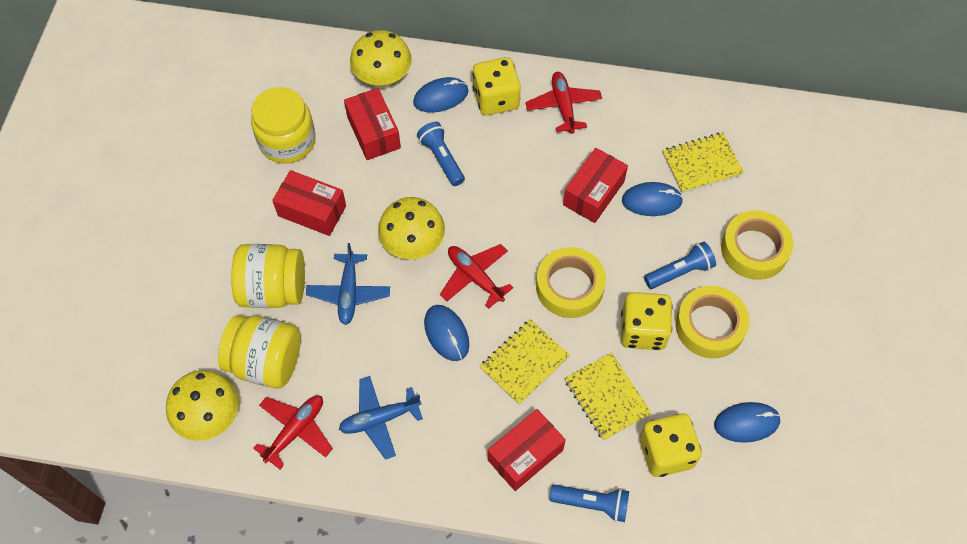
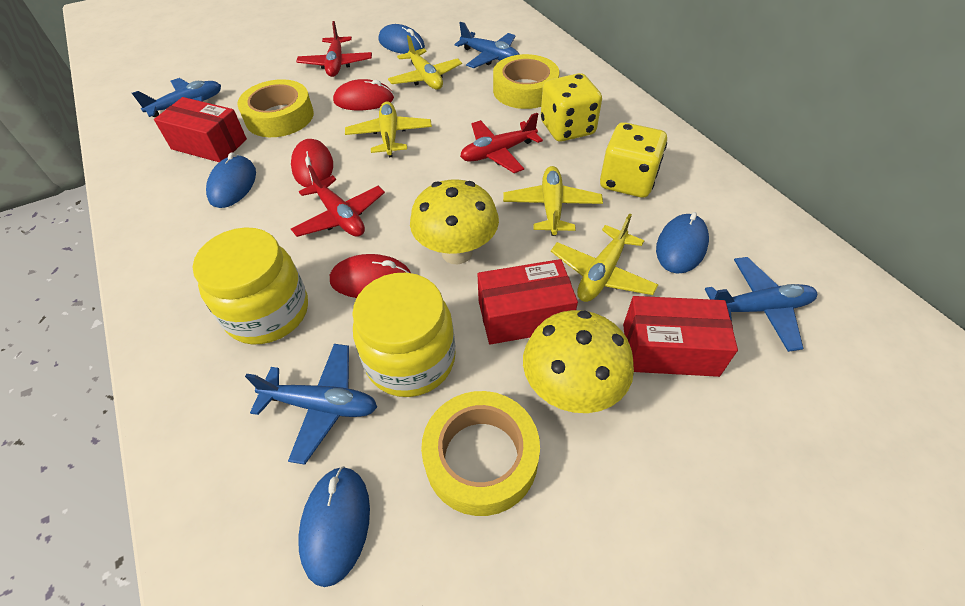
blue flashlight: [417,122,465,186] [550,485,629,522] [644,242,716,289] = 3 -> none = 0
blue plane: [306,243,390,325] [339,376,423,460] = 2 -> [132,78,221,117] [245,344,377,465] [454,22,519,68] [705,257,817,352] = 4
red box: [272,170,346,236] [344,88,401,160] [488,409,566,491] [563,148,628,223] = 4 -> [154,97,247,162] [478,259,578,345] [623,296,738,377] = 3
red mouse: none = 0 -> [291,139,333,187] [330,254,411,298] [333,79,394,110] = 3
yellow dice: [472,57,521,115] [621,292,673,350] [640,414,702,477] = 3 -> [541,73,602,142] [600,122,667,198] = 2
yellow jar: [218,315,301,388] [231,244,305,308] [251,87,316,164] = 3 -> [193,227,308,345] [352,273,456,397] = 2
yellow mushroom: [166,370,239,441] [350,30,412,89] [378,197,445,259] = 3 -> [410,179,499,264] [523,310,634,413] = 2
yellow notebook: [480,319,570,405] [564,352,652,441] [662,132,744,193] = 3 -> none = 0
yellow plane: none = 0 -> [345,101,432,158] [388,35,462,90] [503,166,603,236] [551,213,658,302] = 4

